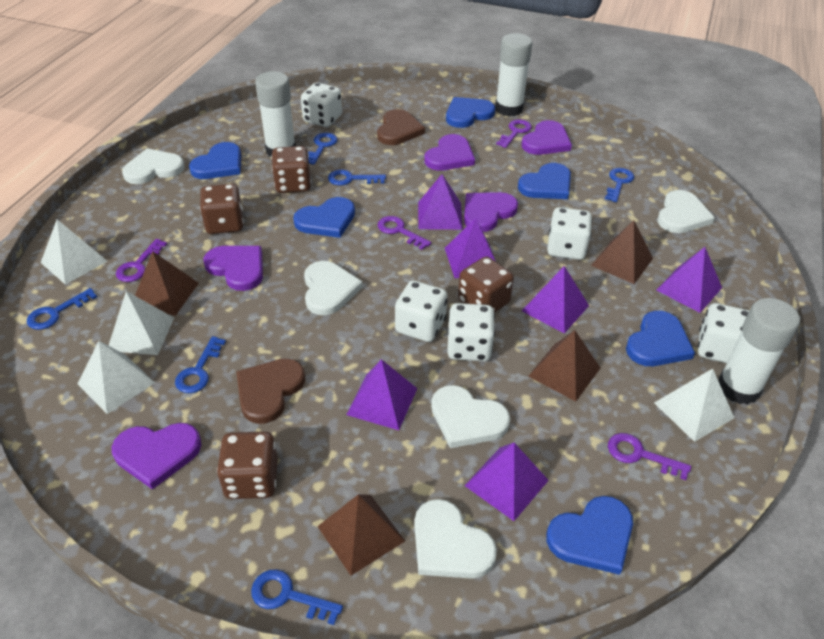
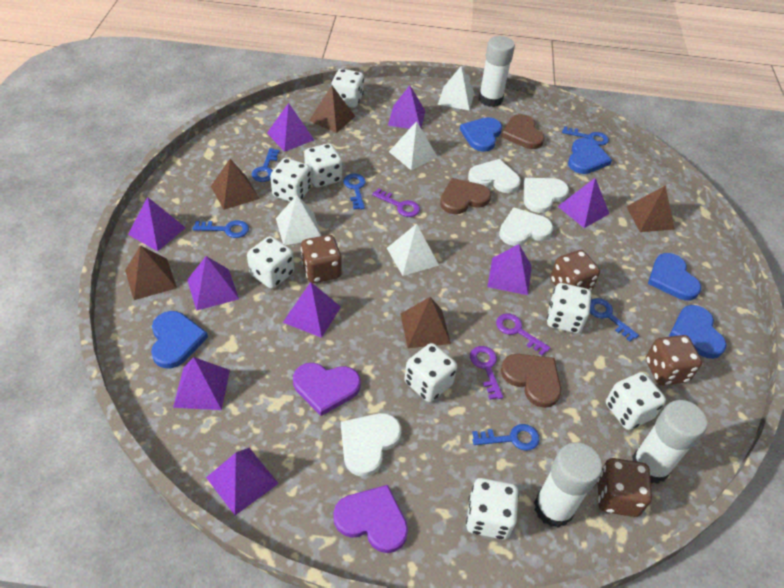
blue heart: [189,142,241,179] [293,197,355,238] [446,97,495,128] [518,163,571,199] [546,496,633,575] [626,311,695,366] = 6 -> [151,311,208,368] [460,117,502,152] [568,138,612,174] [648,253,701,301] [669,305,727,359] = 5
brown heart: [236,358,305,424] [377,109,425,145] = 2 -> [440,178,491,214] [501,114,545,149] [501,354,561,408] = 3
brown pyramid: [135,251,199,316] [317,494,405,575] [528,330,600,402] [591,220,653,284] = 4 -> [125,245,177,300] [211,159,260,210] [309,86,355,133] [401,297,451,348] [626,186,675,232] = 5
purple heart: [112,423,201,490] [203,246,263,291] [424,134,475,171] [464,192,518,232] [522,120,572,155] = 5 -> [293,363,361,416] [333,485,408,553] = 2
purple key: [116,239,167,282] [378,216,431,250] [496,120,532,148] [608,433,691,480] = 4 -> [372,188,420,217] [470,346,503,400] [496,313,550,356] = 3
purple pyramid: [346,359,418,430] [418,174,463,230] [445,218,496,278] [465,443,549,521] [522,266,589,333] [657,247,722,313] = 6 -> [128,197,186,251] [173,357,230,410] [187,256,239,311] [206,448,279,515] [267,103,314,152] [283,282,341,338] [388,85,425,129] [487,244,532,295] [558,178,609,228] = 9
white dice: [301,82,342,127] [395,280,447,342] [447,303,495,361] [547,207,592,260] [698,303,749,363] = 5 -> [247,236,294,289] [270,158,311,202] [304,143,342,188] [331,69,364,108] [404,343,457,402] [466,478,519,540] [547,283,592,333] [606,372,666,430] = 8
white heart: [122,148,185,184] [304,261,363,315] [414,499,497,579] [431,385,510,448] [658,190,715,233] = 5 -> [341,413,401,477] [468,159,521,193] [499,207,553,246] [524,178,569,213] = 4

